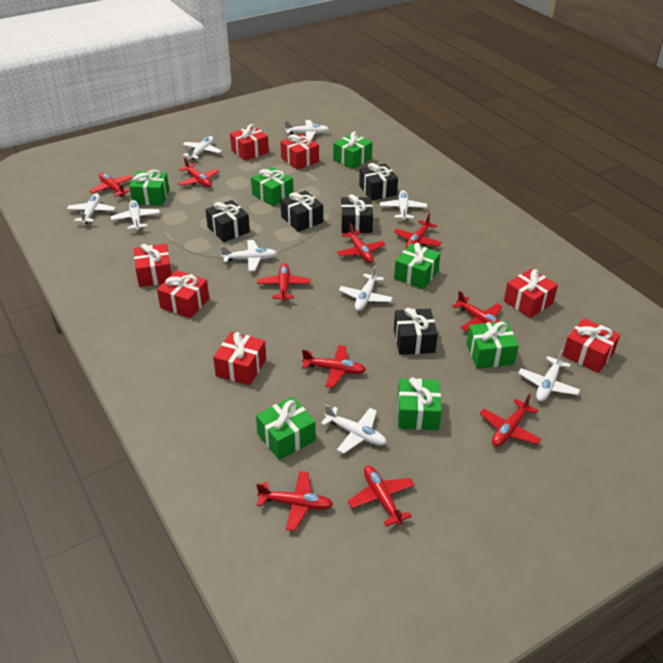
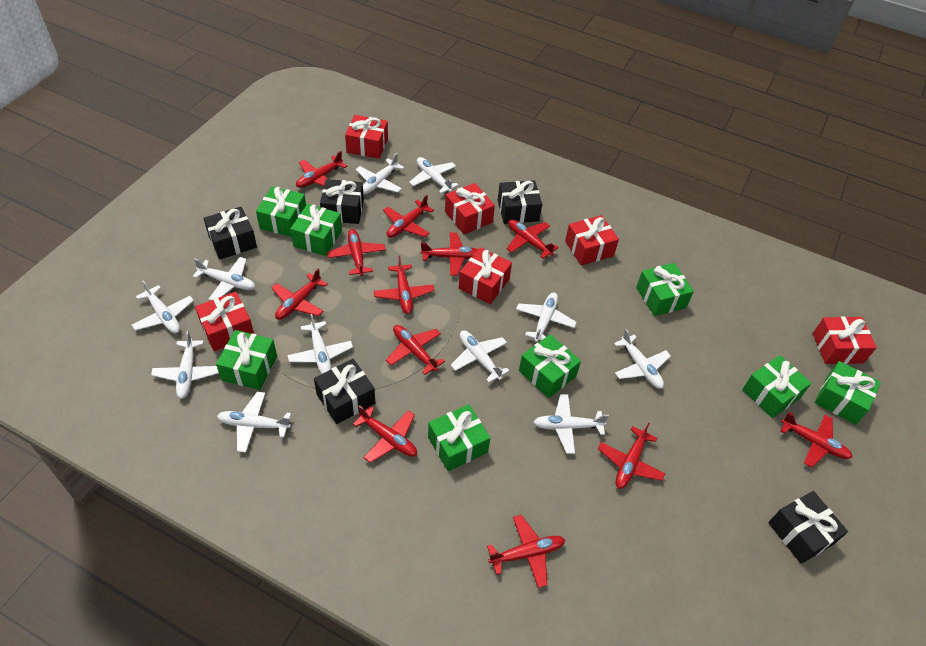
green gift: [129,170,169,205] [251,167,293,206] [256,397,316,460] [333,132,373,169] [394,243,441,289] [397,377,442,430] [466,321,519,369] = 7 -> [216,330,277,390] [256,186,306,237] [290,204,342,256] [428,404,490,471] [519,334,581,398] [636,263,694,316] [742,355,811,418] [814,361,881,425] = 8
red gift: [134,244,172,287] [157,270,209,318] [213,332,266,386] [230,124,269,161] [280,134,319,170] [504,269,558,318] [562,318,620,373] = 7 -> [195,292,254,351] [345,115,388,159] [445,183,495,234] [459,247,512,304] [565,215,619,266] [813,316,877,364] = 6
red plane: [90,173,133,197] [178,157,219,188] [256,471,333,531] [257,263,311,301] [302,345,366,388] [337,223,385,263] [348,466,415,526] [394,213,442,248] [452,291,502,331] [480,394,541,446] = 10 -> [271,268,328,320] [296,151,347,188] [327,229,386,276] [353,405,417,463] [374,256,434,314] [383,195,434,238] [386,325,445,375] [421,232,478,276] [487,515,565,588] [507,220,559,259] [598,422,665,489] [781,412,853,467] = 12
white plane: [67,193,115,224] [111,200,160,230] [182,136,222,160] [221,240,277,271] [285,120,329,139] [321,404,387,454] [339,266,393,311] [380,190,427,220] [518,350,580,401] = 9 -> [132,280,194,333] [151,331,219,399] [193,257,255,300] [217,392,291,453] [287,314,353,374] [356,153,404,194] [409,157,458,194] [451,331,510,383] [516,293,576,342] [534,394,609,454] [614,329,671,389] = 11

